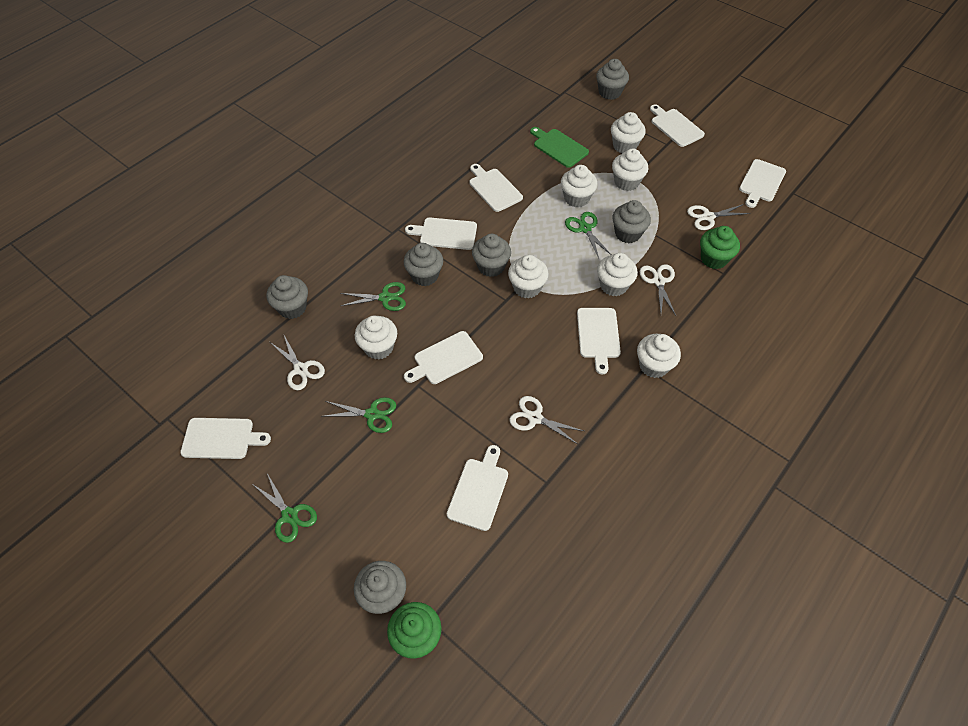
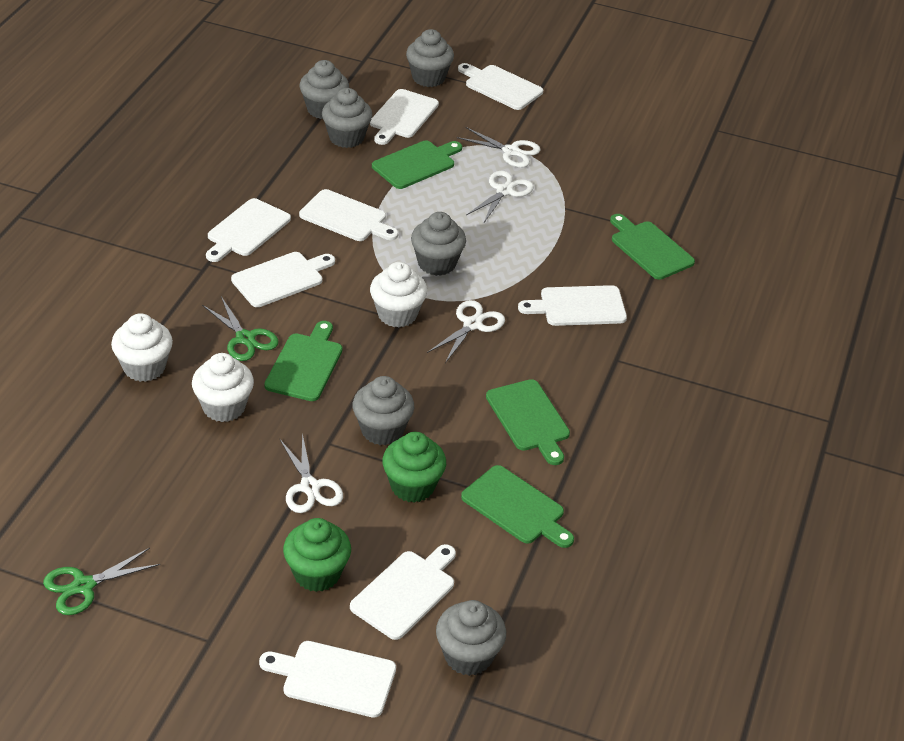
green cutting board: [530,127,589,168] = 1 -> [264,321,343,401] [372,141,462,189] [461,465,574,548] [486,379,570,465] [610,214,695,280] = 5
green scissors: [252,473,317,543] [325,397,396,433] [340,282,406,311] [565,212,611,258] = 4 -> [43,548,160,615] [202,297,279,361] = 2
white cupcake: [355,316,397,360] [508,255,549,299] [561,165,597,207] [597,253,638,296] [611,112,646,153] [612,149,648,191] [637,334,681,378] = 7 -> [111,313,173,382] [192,353,254,422] [370,262,427,327] = 3

